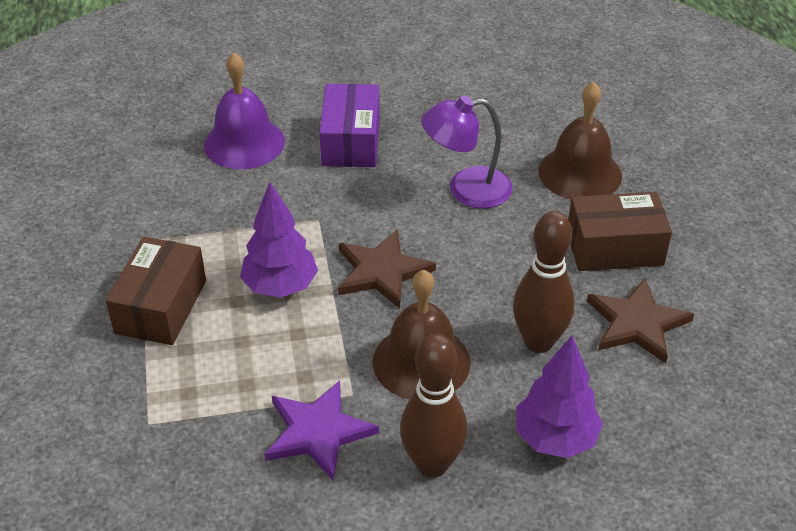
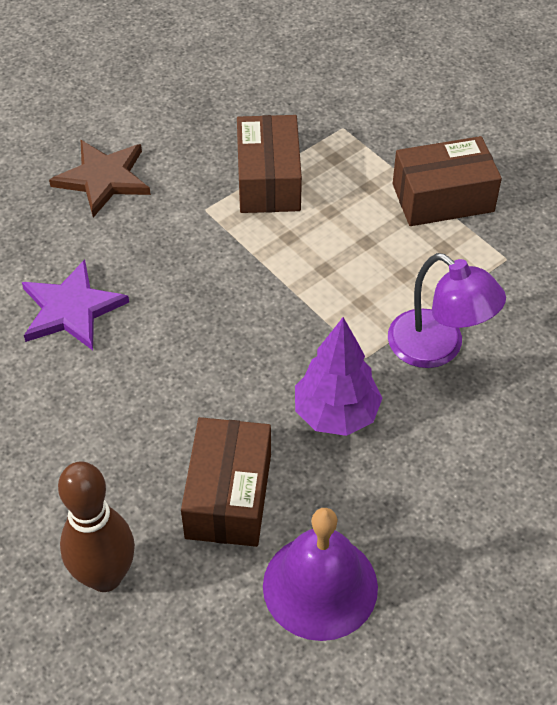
brown bell: [373,270,470,399] [538,82,622,200] = 2 -> none = 0
brown bowling pin: [400,334,467,478] [513,211,575,353] = 2 -> [58,462,135,592] = 1
brown box: [106,237,206,345] [568,192,672,271] = 2 -> [181,417,271,547] [237,115,302,213] [393,136,502,226] = 3
brown star: [338,229,436,308] [587,278,694,363] = 2 -> [49,140,151,218] = 1
purple box: [319,84,380,167] = 1 -> none = 0
purple tree: [240,182,318,298] [516,336,603,458] = 2 -> [295,317,382,436] = 1

